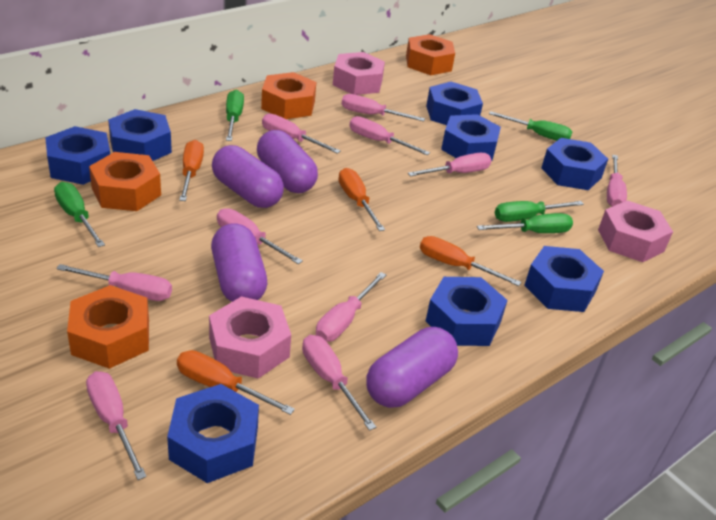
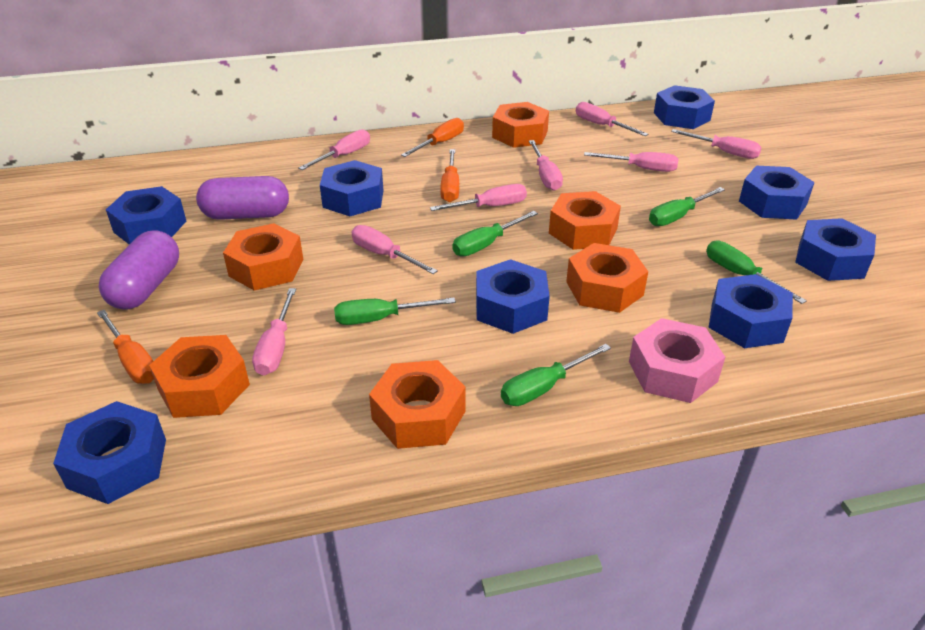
orange nut: [67,285,149,369] [89,152,161,211] [261,72,316,119] [406,34,455,75] = 4 -> [149,335,250,418] [223,223,303,291] [369,360,465,449] [492,102,549,148] [549,191,621,250] [566,243,648,313] = 6
orange screwdriver: [177,350,295,415] [179,140,204,201] [338,168,385,231] [420,236,521,286] = 4 -> [97,310,154,384] [401,118,464,157] [440,149,459,202] = 3
pink nut: [209,296,291,379] [333,52,385,95] [598,200,673,262] = 3 -> [629,318,725,403] = 1
pink screwdriver: [56,264,172,301] [86,371,147,480] [217,208,303,264] [262,114,341,154] [302,335,376,431] [316,272,386,342] [341,94,425,121] [349,116,430,155] [408,153,491,176] [607,155,627,207] = 10 -> [252,288,296,376] [298,129,370,170] [351,225,438,274] [430,184,527,211] [529,140,563,191] [576,102,648,136] [584,152,678,172] [671,129,762,159] = 8
purple capsule: [211,223,267,302] [212,145,284,208] [257,130,318,193] [366,327,458,408] = 4 -> [99,230,179,309] [196,176,289,220] = 2

